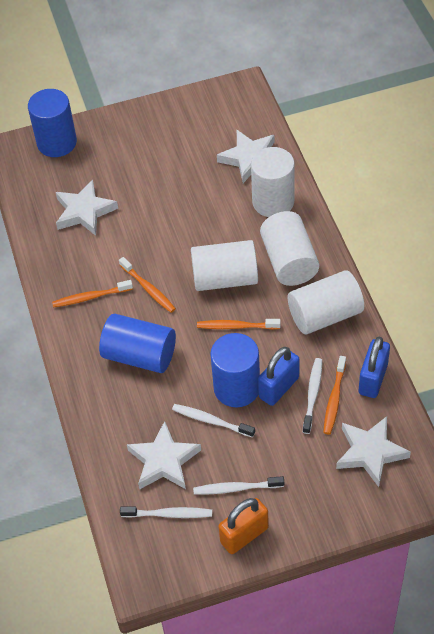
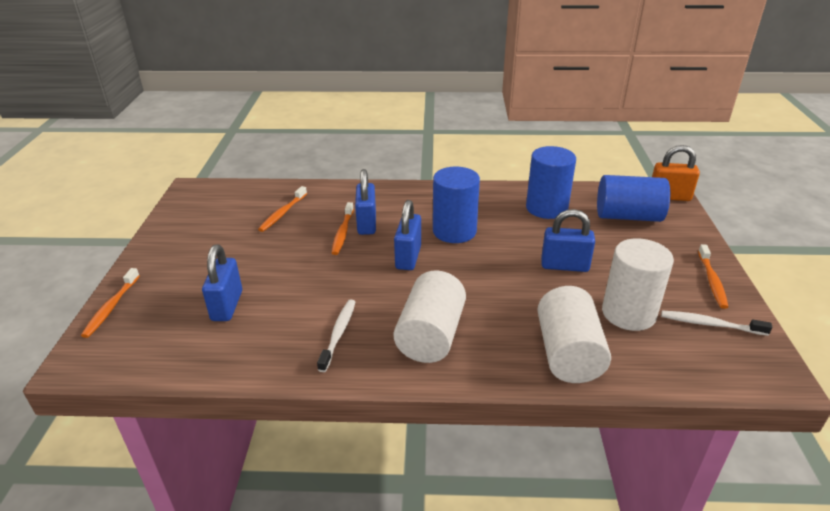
blue padlock: [258,347,300,406] [359,337,390,398] = 2 -> [202,245,242,321] [355,169,376,235] [394,200,421,270] [541,209,595,272] = 4
white cylinder: [191,240,258,291] [251,147,295,217] [260,211,319,286] [288,270,364,334] = 4 -> [394,270,466,363] [537,286,611,383] [602,238,674,331] = 3
white star: [56,179,118,236] [127,421,201,489] [217,130,274,183] [336,416,411,487] = 4 -> none = 0
white toothbrush: [120,506,212,518] [172,404,255,438] [193,476,284,494] [303,358,322,434] = 4 -> [317,299,355,372] [661,311,772,336] = 2

